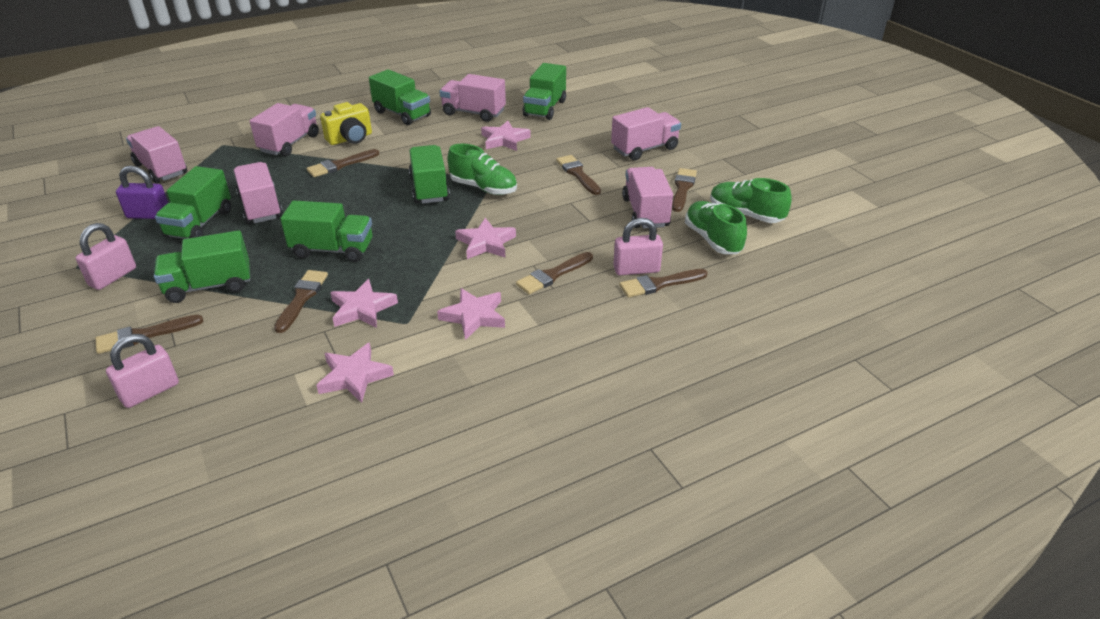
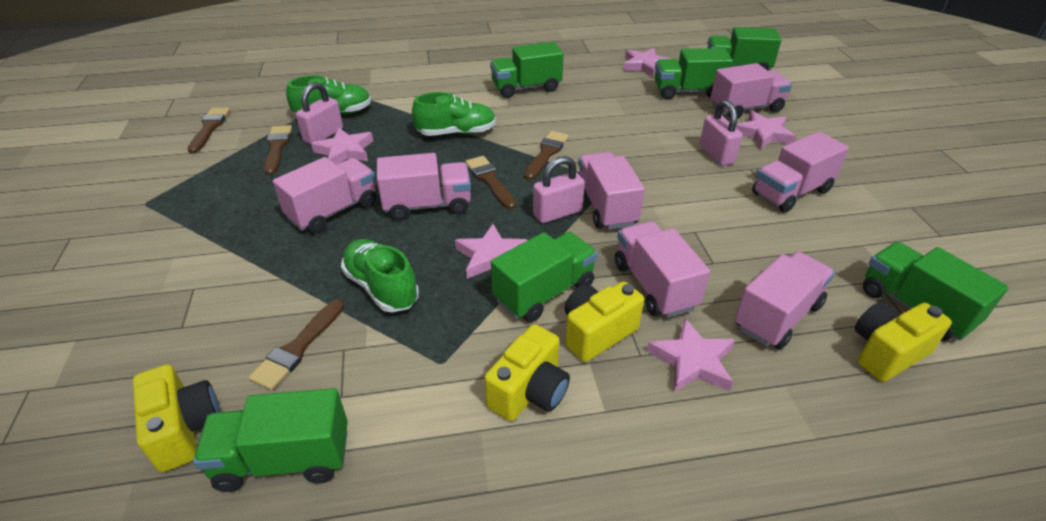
brown brush: [96,315,203,354] [274,270,328,333] [307,149,379,177] [516,252,593,294] [556,155,601,195] [619,269,708,297] [672,168,697,212] = 7 -> [188,108,230,154] [248,299,344,390] [264,125,292,175] [465,156,516,210] [524,131,569,180] = 5
pink truck: [126,126,187,183] [234,162,283,224] [250,103,319,156] [439,74,506,122] [611,107,681,161] [622,167,673,229] = 6 -> [273,157,377,234] [377,153,471,220] [578,152,645,230] [615,221,710,318] [711,63,792,119] [734,252,835,350] [752,132,849,213] = 7
purple padlock: [116,166,168,219] = 1 -> none = 0
yellow camera: [320,102,372,145] = 1 -> [133,364,220,472] [484,324,570,421] [564,281,644,362] [855,302,952,382] = 4

